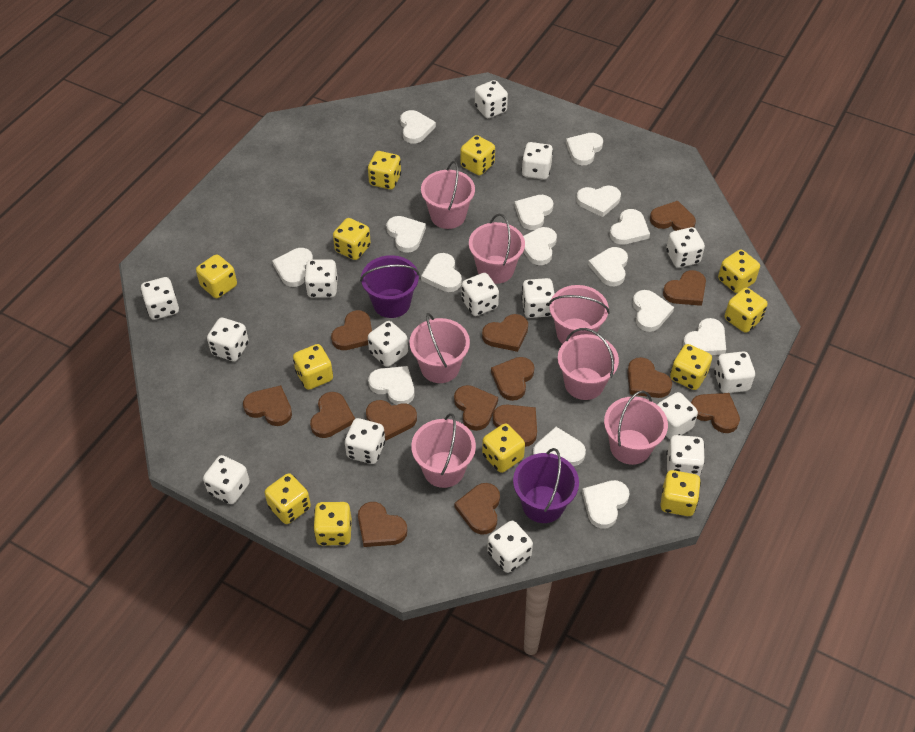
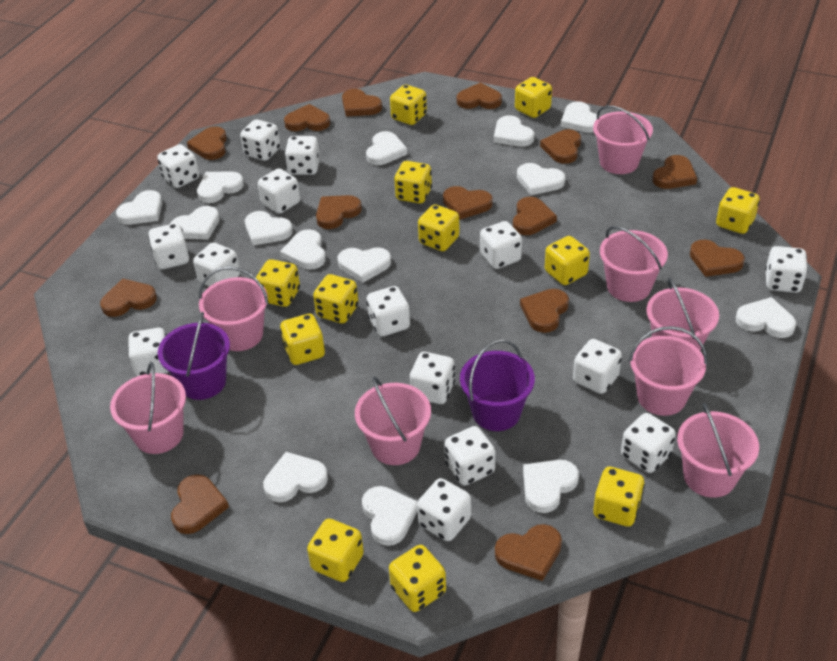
pink bucket: [409,313,470,383] [411,413,476,488] [421,161,475,229] [469,214,525,284] [549,285,610,344] [558,328,619,400] [604,390,668,465] = 7 -> [110,362,186,454] [199,267,269,351] [355,376,431,465] [593,105,653,174] [600,226,668,302] [629,326,707,416] [647,277,719,351] [677,403,759,498] = 8
white heart: [272,248,313,287] [368,366,414,405] [386,216,426,253] [400,110,436,144] [421,253,462,292] [514,195,553,230] [523,227,557,265] [533,427,586,466] [566,133,603,165] [576,186,621,217] [582,480,629,529] [588,247,628,286] [610,209,650,245] [633,290,674,332] [683,318,726,355] = 15 -> [116,190,162,225] [170,206,220,240] [197,171,244,203] [245,211,293,246] [263,452,328,502] [280,229,326,270] [337,247,391,283] [362,486,418,546] [366,131,407,165] [494,115,534,147] [517,163,565,195] [523,460,579,513] [561,101,600,133] [736,297,796,338] = 14

